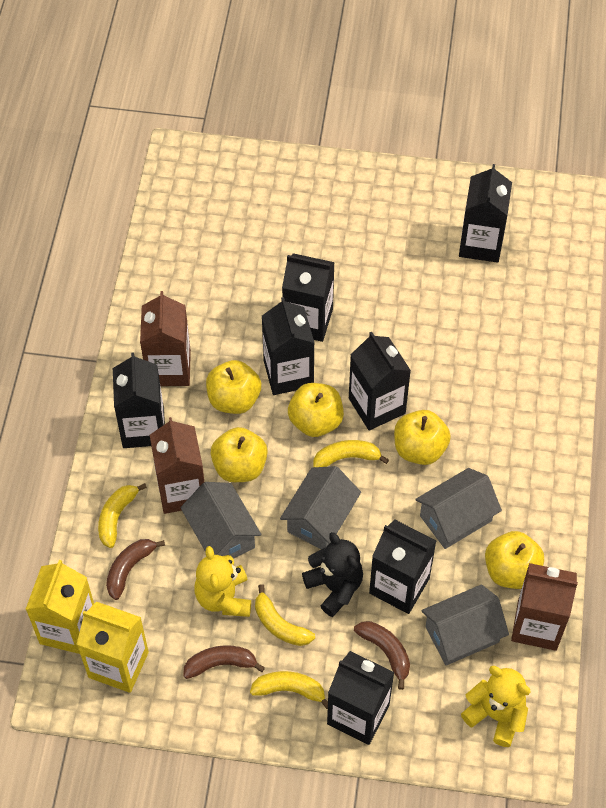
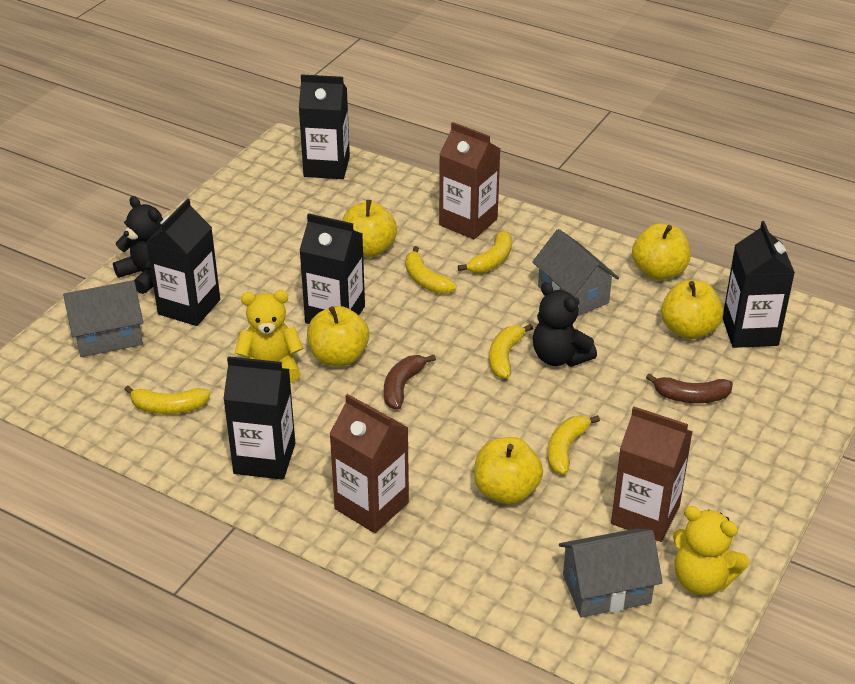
black carton: [113,352,165,448] [262,297,314,395] [282,253,335,342] [327,651,394,745] [349,332,411,431] [369,520,436,614] [459,164,512,263] = 7 -> [146,199,220,326] [223,356,295,480] [299,74,350,179] [299,213,365,324] [723,221,795,348] = 5
black teddy bear: [302,532,363,617] = 1 -> [113,196,163,294] [533,282,597,367] = 2
brown banana: [106,539,165,600] [183,645,265,679] [354,621,410,690] = 3 -> [384,355,436,409] [646,373,733,403] = 2
grey house: [180,482,261,559] [280,466,361,549] [416,468,502,549] [421,584,509,666] = 4 -> [63,280,143,357] [532,229,619,316] [559,529,663,617] = 3
yellow banana: [98,483,147,548] [250,671,328,709] [255,584,315,646] [313,440,389,467] = 4 -> [124,386,210,414] [405,246,456,294] [458,231,512,273] [489,324,533,379] [548,415,600,475] = 5
yellow carton: [26,560,94,654] [77,602,149,693] = 2 -> none = 0

